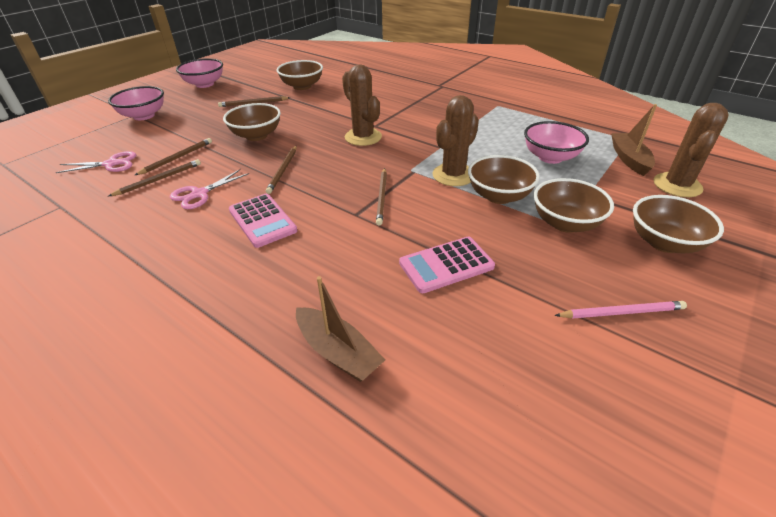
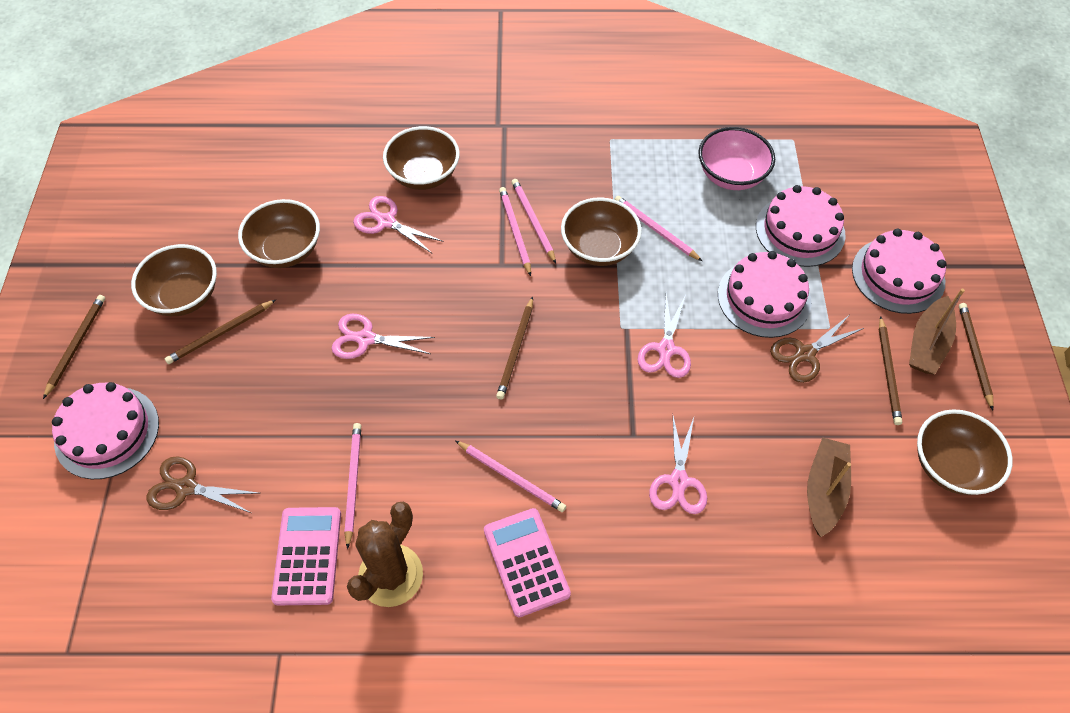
brown cactus: [342,64,382,146] [432,95,479,186] [654,103,728,197] = 3 -> [347,502,423,607] = 1
brown scissors: none = 0 -> [147,456,258,513] [770,316,864,383] = 2
pink bowl: [108,86,164,120] [176,58,223,88] [524,121,589,164] = 3 -> [698,127,775,190] = 1
pink cake: none = 0 -> [52,382,159,479] [718,251,811,338] [756,185,846,267] [852,229,947,314] = 4
pink pencil: [554,301,687,319] = 1 -> [344,423,361,549] [455,440,566,512] [499,187,531,276] [511,179,556,263] [614,196,702,261] = 5
pink scissors: [55,151,136,173] [170,169,249,209] = 2 -> [332,314,435,359] [353,196,444,253] [638,294,691,378] [649,416,707,514] = 4

